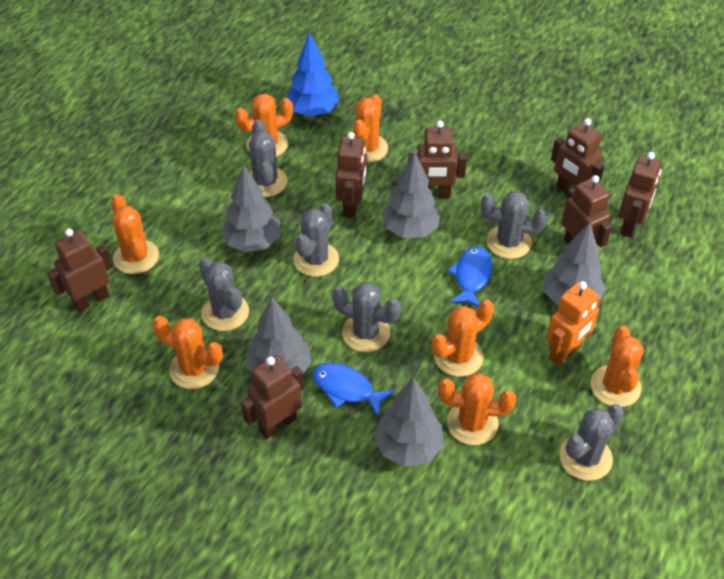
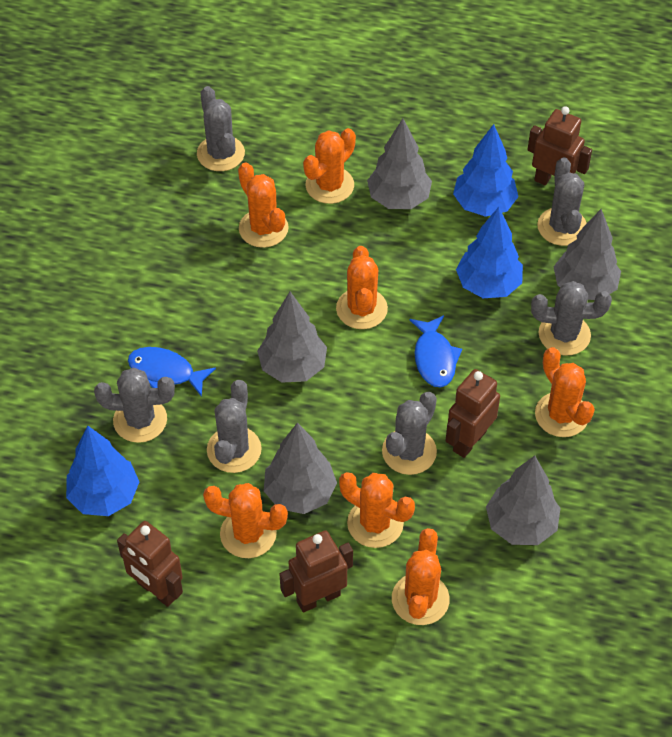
blue tree: [287,32,339,116] = 1 -> [66,426,139,516] [453,124,519,217] [456,207,523,298] = 3
brown robot: [47,228,113,312] [241,355,304,439] [335,132,367,218] [408,120,467,198] [551,118,604,192] [561,175,612,248] [618,152,662,238] = 7 -> [117,521,183,607] [280,530,353,613] [446,369,500,458] [527,106,592,185] = 4
orange robot: [546,281,601,366] = 1 -> none = 0

